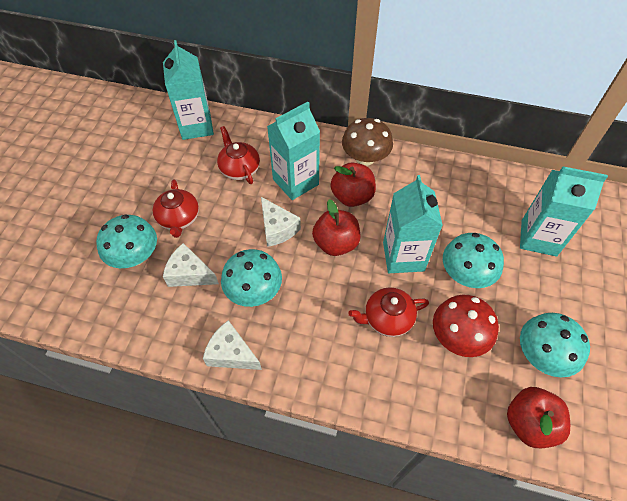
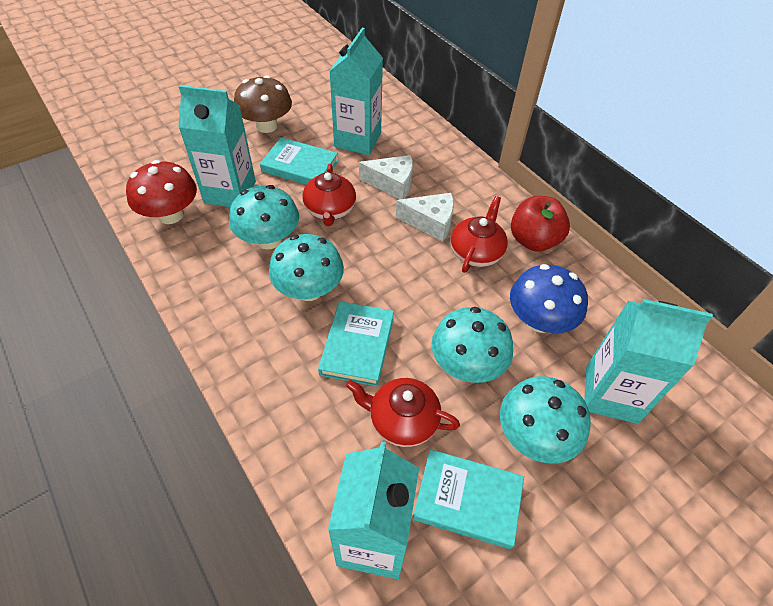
blue mushroom: none = 0 -> [510,264,588,333] = 1
red apple: [312,199,360,256] [331,163,376,207] [507,387,570,448] = 3 -> [511,196,570,252] = 1
turquoise book: none = 0 -> [260,137,338,184] [318,301,394,387] [413,449,524,549] = 3
white cheese: [163,243,219,287] [203,320,262,370] [261,197,301,247] = 3 -> [359,155,413,200] [396,193,454,242] = 2

